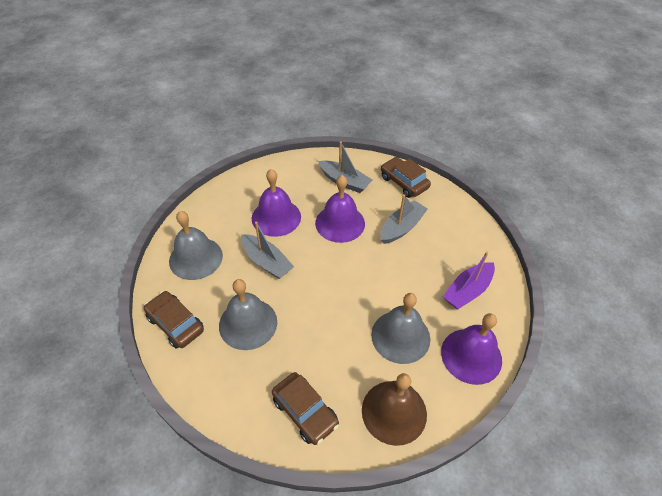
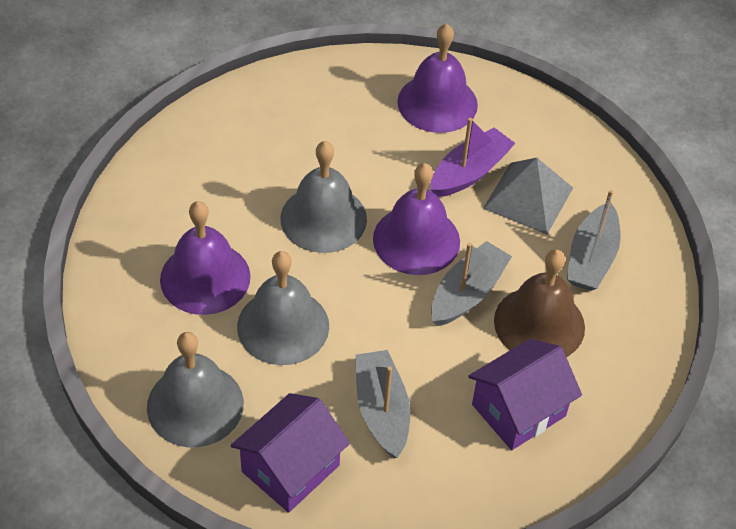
brown car: [144,291,204,349] [272,372,339,445] [381,157,431,198] = 3 -> none = 0
grey pyramid: none = 0 -> [483,158,573,235] = 1
purple house: none = 0 -> [231,393,350,513] [468,338,582,450] = 2

